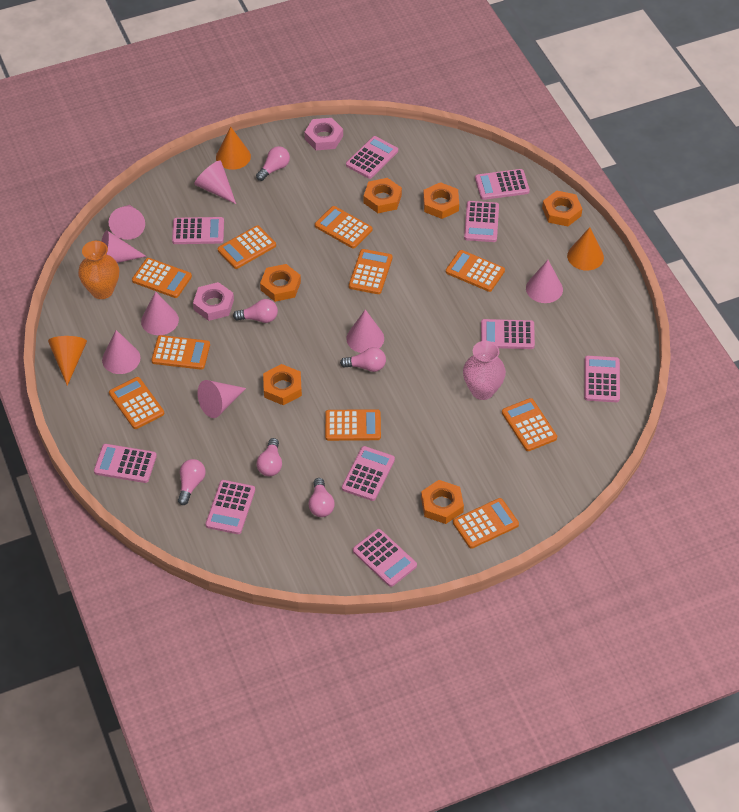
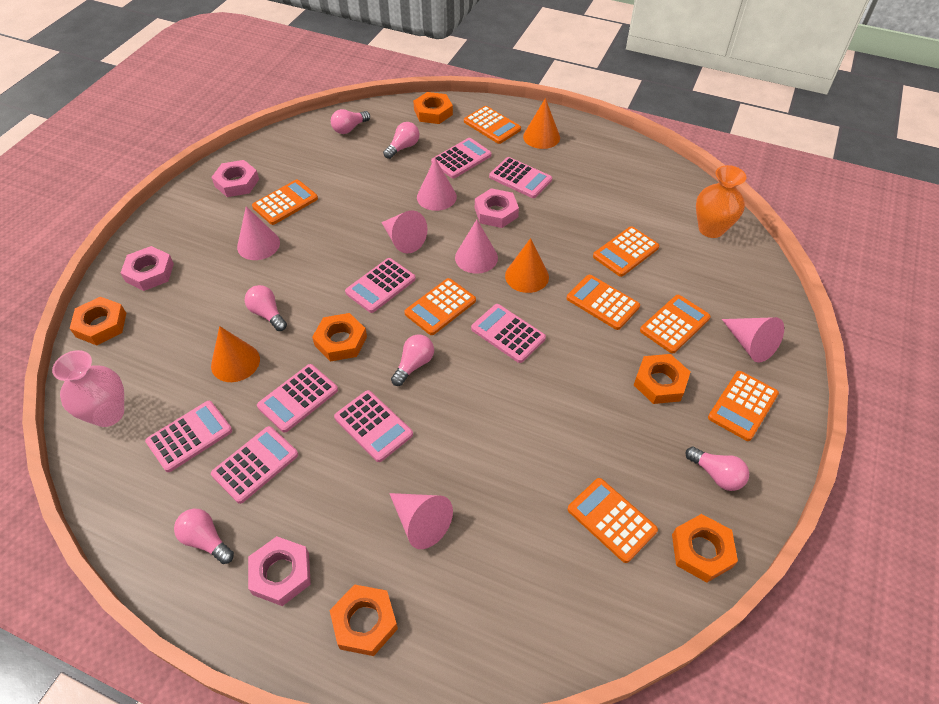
orange calculator: [109,377,164,429] [132,258,192,298] [151,335,210,370] [218,225,276,269] [315,206,372,248] [325,409,381,441] [349,249,392,294] [446,250,505,292] [453,498,519,549] [502,398,557,451] = 10 -> [252,180,318,225] [404,278,476,335] [464,106,521,144] [567,275,640,330] [567,478,658,563] [593,226,659,277] [640,295,711,354] [708,371,779,441] = 8
pink calculator: [94,444,157,483] [172,217,224,244] [206,480,255,534] [342,446,395,501] [346,136,398,179] [353,529,417,587] [464,201,499,242] [475,169,530,200] [481,319,535,349] [584,356,620,402] = 10 -> [145,401,232,472] [211,426,298,504] [257,364,338,433] [334,390,413,462] [345,258,416,313] [431,138,492,178] [471,304,546,363] [489,157,552,198] = 8
pink cone: [101,230,147,263] [102,330,141,374] [109,205,145,240] [141,291,179,335] [194,160,236,204] [197,380,246,418] [346,309,384,353] [526,260,563,303] = 8 -> [237,206,280,260] [381,210,427,253] [389,493,453,549] [417,159,457,211] [455,220,498,274] [722,317,784,363] = 6
pink nut: [193,282,234,321] [304,118,343,150] = 2 -> [121,246,174,291] [211,160,259,197] [248,536,311,606] [475,188,519,228] = 4

